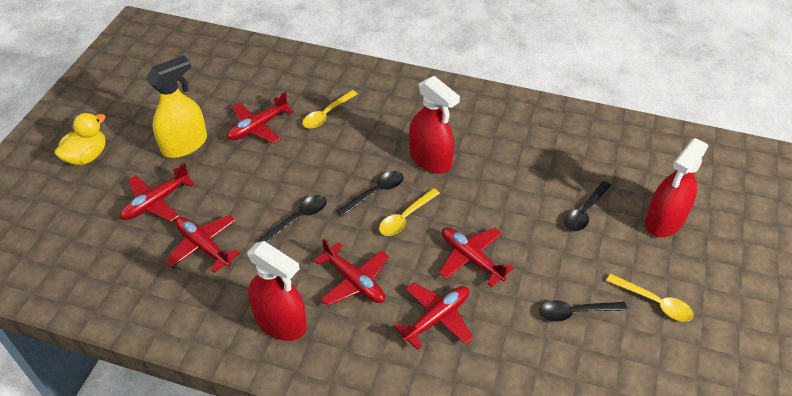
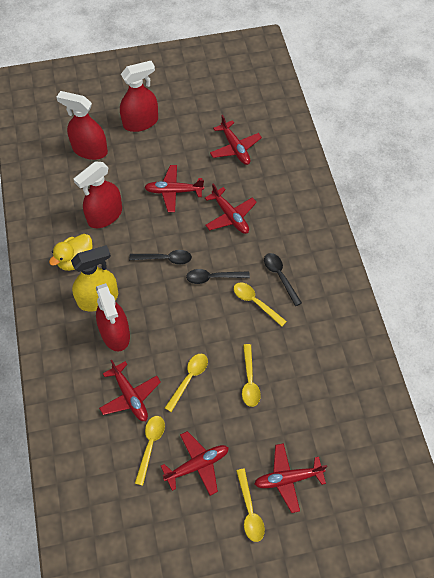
black spoon: [258,195,327,243] [336,171,404,217] [539,300,628,322] [564,181,611,231] = 4 -> [129,250,192,265] [186,269,250,284] [264,253,302,306] = 3
red spray bottle: [247,241,307,341] [409,76,460,174] [645,138,709,237] = 3 -> [56,91,108,160] [74,161,122,228] [96,283,130,352] [120,61,158,132] = 4
yellow spoon: [303,90,358,129] [379,188,440,236] [606,274,694,321] = 3 -> [135,416,165,486] [165,354,208,412] [234,282,287,327] [236,469,265,542] [242,344,261,407] = 5

